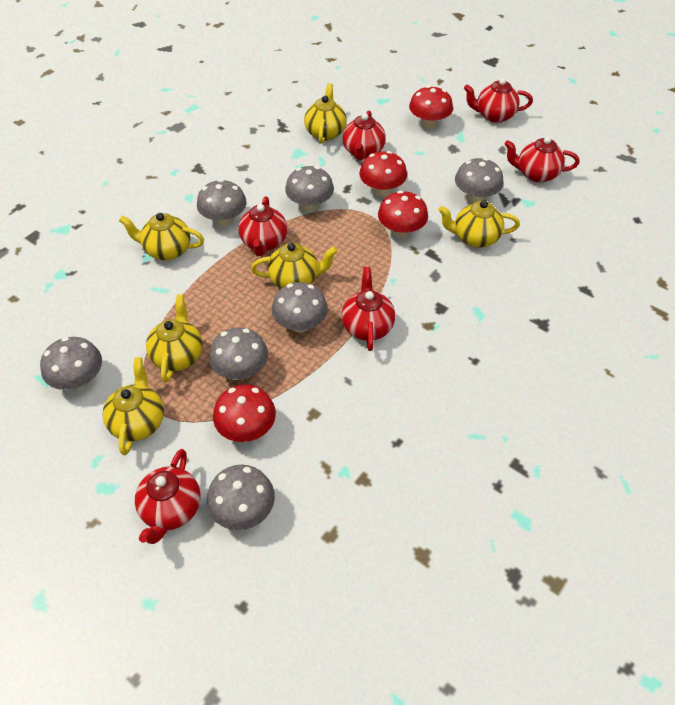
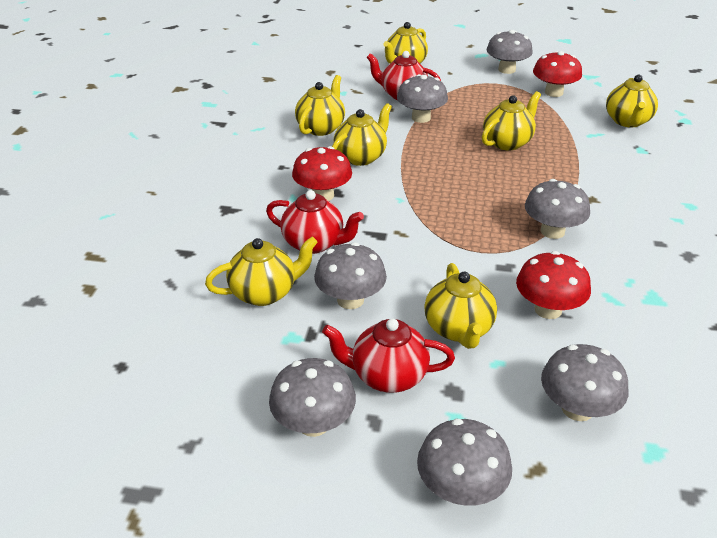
red mushroom: [213,384,276,442] [359,151,407,196] [378,191,428,238] [409,86,453,129] = 4 -> [292,146,352,201] [516,251,591,319] [533,51,582,97] = 3
red teapot: [135,449,201,544] [239,196,287,256] [342,110,386,160] [342,267,395,351] [464,78,533,123] [504,136,579,183] = 6 -> [266,190,364,254] [322,318,455,393] [367,51,441,100] = 3
yellow teapot: [103,357,164,455] [119,213,204,260] [146,294,203,383] [251,243,338,288] [304,83,347,144] [438,200,520,248] = 6 -> [205,237,318,306] [295,75,345,136] [332,103,392,166] [383,22,428,64] [424,263,497,349] [482,91,541,150] [606,75,658,127] = 7

